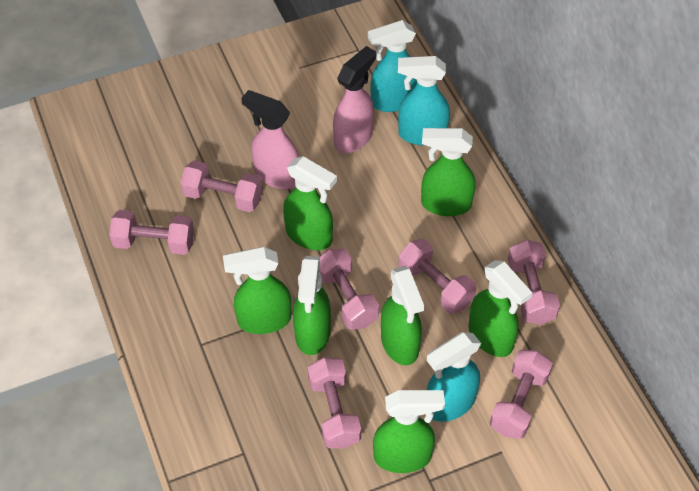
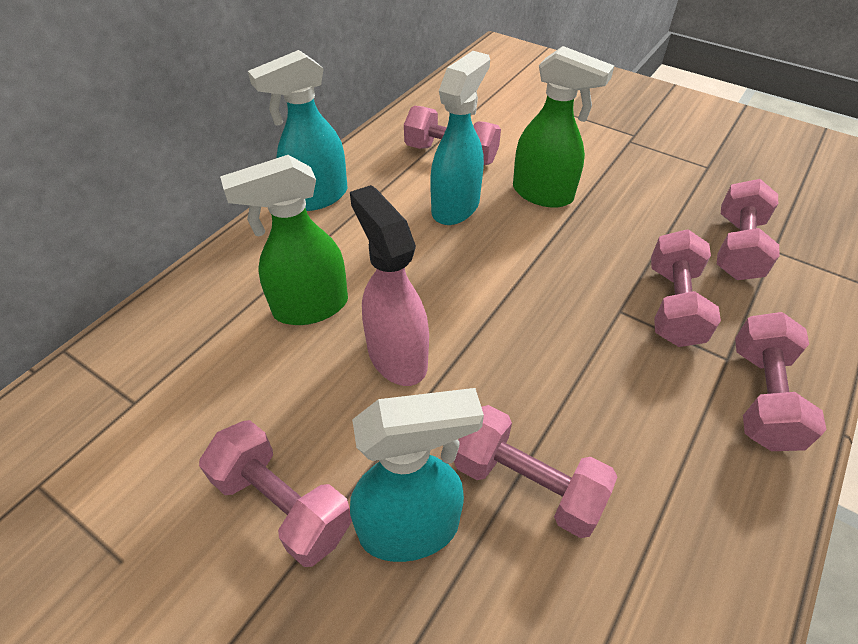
green spray bottle: [223,247,291,334] [283,156,337,250] [293,256,331,355] [373,390,445,473] [381,266,424,365] [421,128,476,216] [469,260,532,357] = 7 -> [220,155,348,325] [513,46,614,208] = 2
pink dumbbell: [109,210,194,255] [180,160,263,212] [308,357,361,449] [319,249,379,330] [398,239,476,314] [490,349,553,439] [508,240,560,325] = 7 -> [199,420,352,567] [404,106,501,165] [454,405,617,538] [651,230,721,347] [717,179,779,280] [735,312,827,451] = 6
pink spray bottle: [241,90,299,189] [333,46,376,154] = 2 -> [350,185,429,386] = 1

